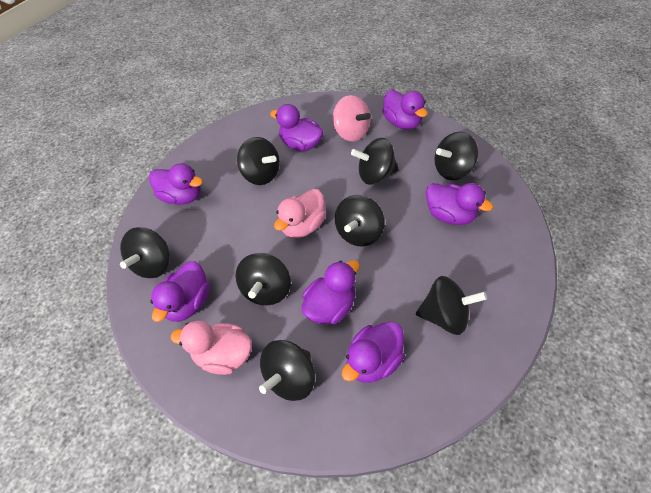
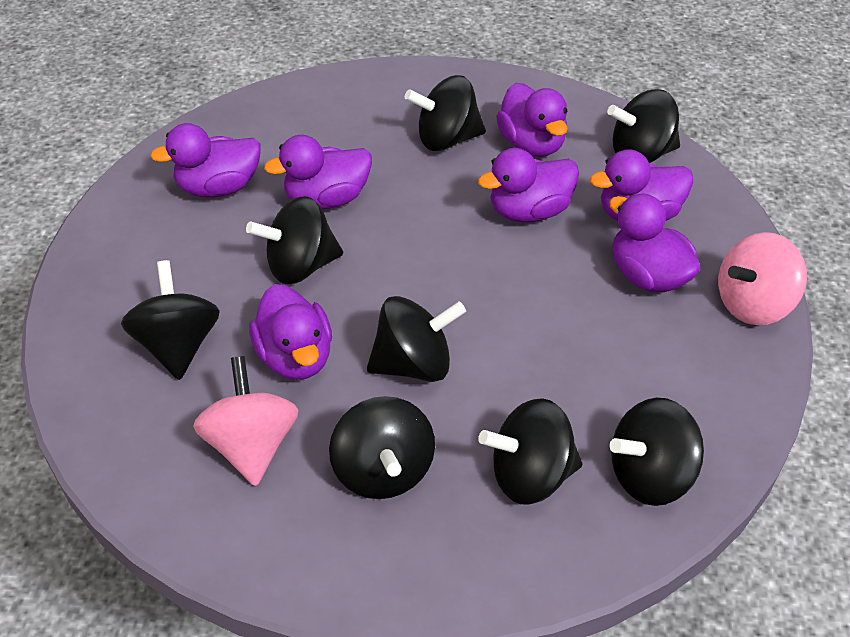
pink duck: [171,321,252,375] [274,189,326,238] = 2 -> none = 0
pink spinning top: [333,95,371,142] = 1 -> [193,356,299,486] [718,232,807,325] = 2

